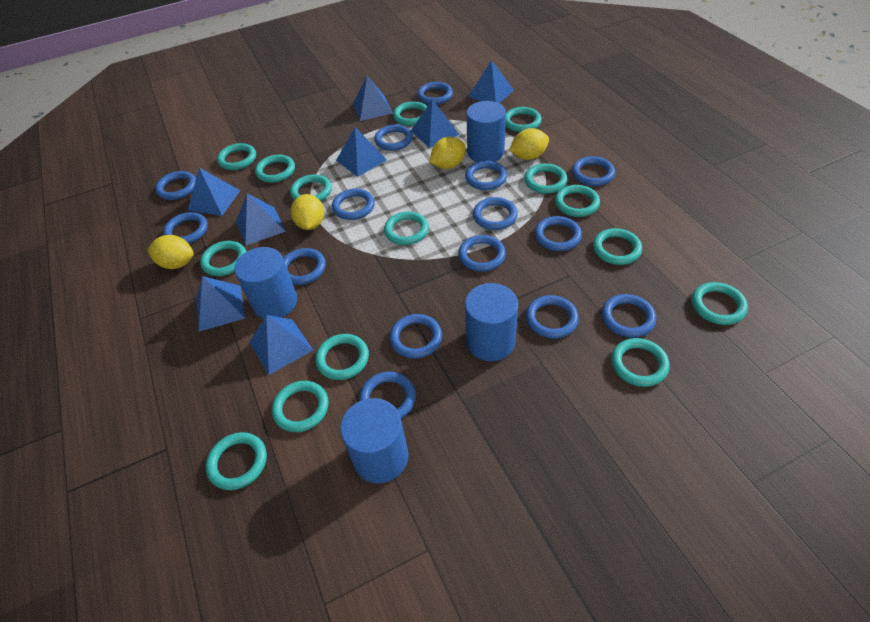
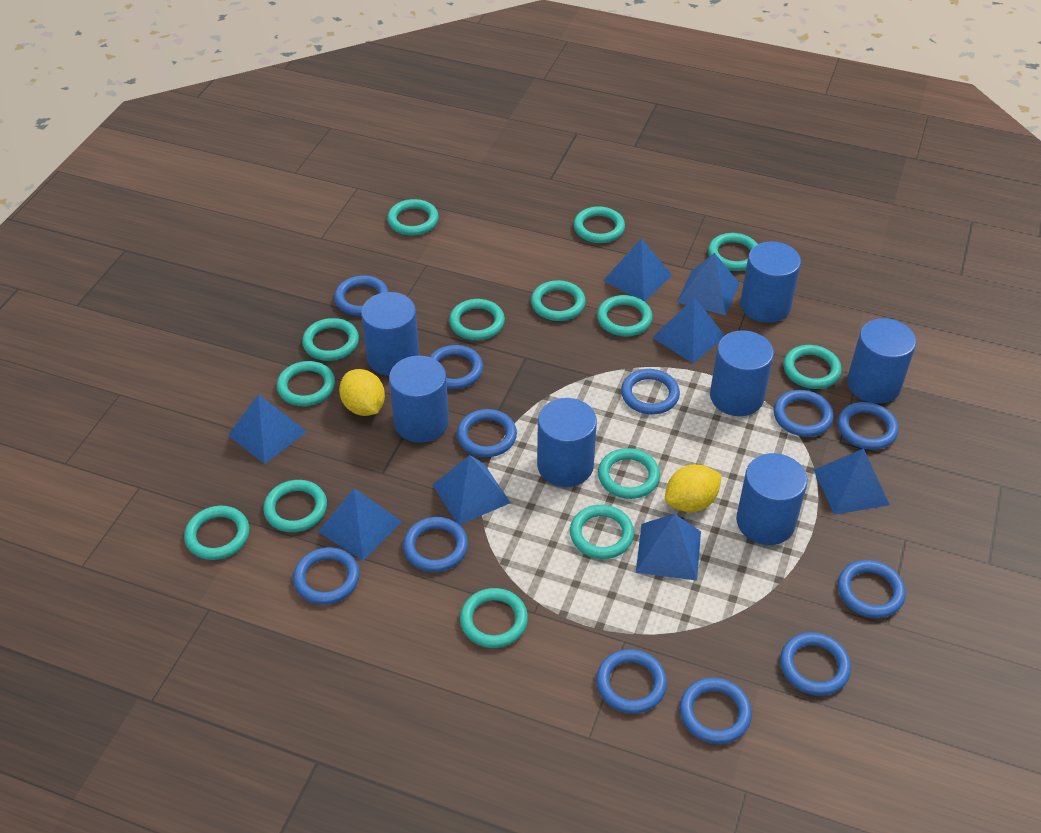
blue cylinder: [234,247,297,319] [340,398,408,483] [465,283,518,361] [466,101,506,162] = 4 -> [361,292,420,376] [389,356,449,443] [537,398,597,487] [710,330,774,416] [736,453,807,545] [740,242,801,323] [847,318,916,404] = 7
blue ring: [155,171,196,200] [163,212,208,244] [283,248,326,285] [332,189,375,220] [359,372,416,418] [374,125,413,151] [389,314,442,358] [417,82,453,105] [458,235,506,272] [465,161,507,190] [473,197,518,230] [526,295,579,339] [535,216,582,251] [572,156,615,186] [602,294,656,338] = 15 -> [293,547,360,605] [334,275,389,316] [403,517,468,572] [429,345,483,389] [457,409,517,457] [596,649,667,714] [621,369,680,414] [680,678,752,744] [774,390,834,437] [780,632,851,696] [838,402,899,450] [838,560,906,618] = 12
turquoise ring: [200,241,246,276] [206,432,267,490] [217,143,256,170] [255,155,295,183] [272,381,329,432] [290,174,332,201] [315,334,369,380] [384,211,429,245] [393,101,427,126] [505,107,542,132] [524,163,568,194] [555,185,600,217] [593,228,642,265] [611,338,670,387] [692,282,748,325] = 15 -> [184,506,249,560] [263,480,327,532] [277,361,335,406] [302,318,359,361] [387,199,439,236] [449,299,505,340] [460,588,528,648] [531,280,586,321] [570,505,634,559] [573,206,625,243] [597,295,652,336] [598,448,660,499] [708,233,758,271] [783,345,842,389] = 14
yellow lemon: [148,235,194,269] [291,194,324,230] [430,137,466,169] [509,128,549,160] = 4 -> [339,369,385,416] [665,464,722,512] = 2

